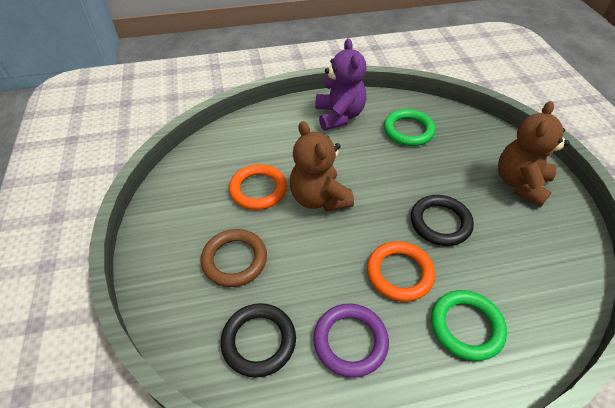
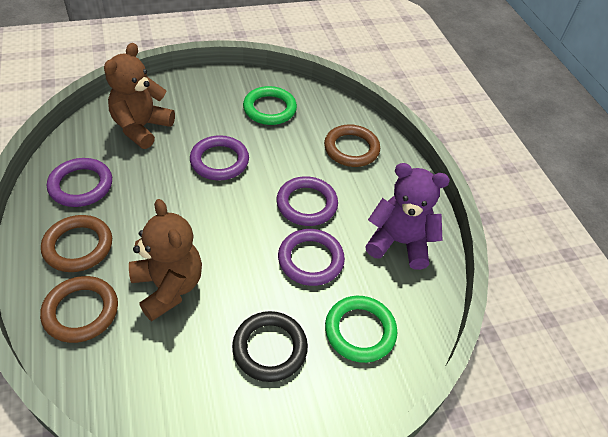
black ring: [220,303,296,378] [411,195,474,246] = 2 -> [232,311,308,382] = 1
brown ring: [201,229,267,287] = 1 -> [40,276,118,343] [41,215,112,272] [324,124,380,167] = 3
orange ring: [229,164,287,210] [367,241,435,302] = 2 -> none = 0
purple ring: [313,303,389,378] = 1 -> [47,158,112,207] [190,135,249,181] [277,176,338,226] [278,229,345,286] = 4

